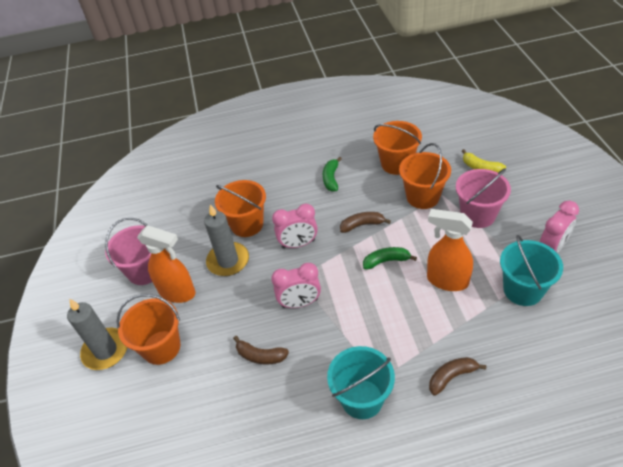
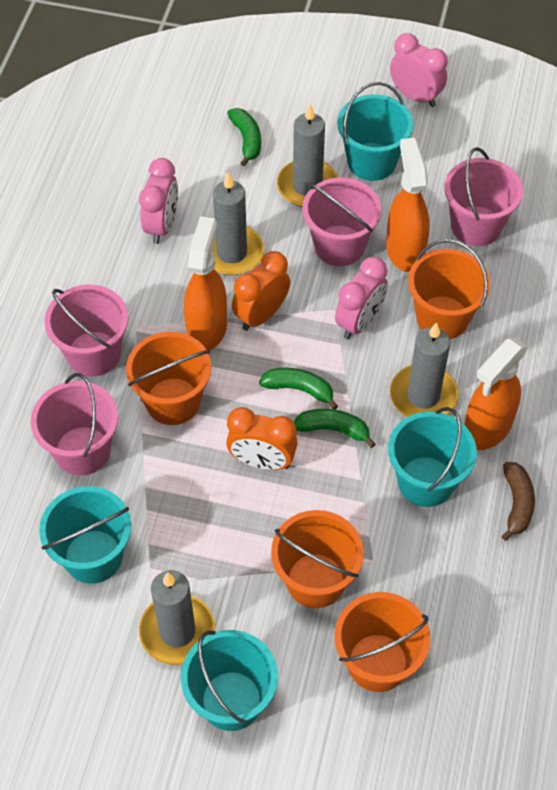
brown banana: [233,336,289,364] [340,212,391,233] [429,357,486,396] = 3 -> [501,462,535,541] = 1
green banana: [323,157,342,192] [363,247,417,270] = 2 -> [227,108,261,166] [259,368,338,409] [294,409,376,448] = 3
grey candle: [67,299,128,370] [204,204,249,276] = 2 -> [139,570,215,665] [212,173,264,275] [277,104,338,207] [390,322,459,417] = 4
orange clock: none = 0 -> [226,407,298,470] [232,251,290,331] = 2
orange spray bottle: [137,225,195,303] [427,209,473,291] = 2 -> [184,216,227,351] [386,138,430,272] [464,338,528,450] = 3
pink bucket: [105,218,152,285] [456,168,511,228] = 2 -> [30,373,118,476] [44,285,128,377] [302,177,382,266] [444,147,523,246] = 4
turquoise bucket: [327,346,395,419] [500,235,563,306] = 2 -> [39,486,131,584] [181,630,278,731] [337,82,413,181] [388,407,477,507] = 4
yellow banana: [462,149,506,173] = 1 -> none = 0

